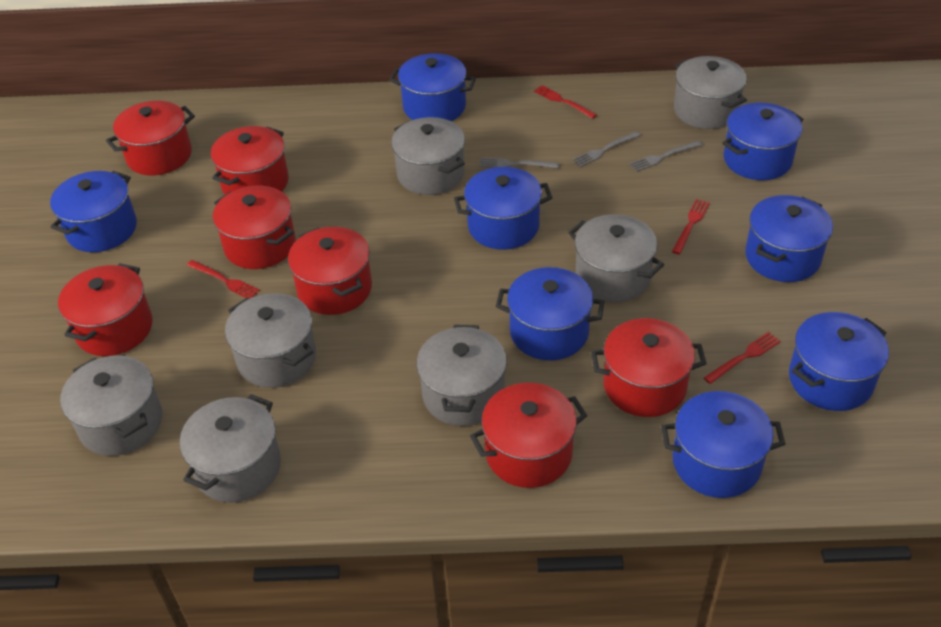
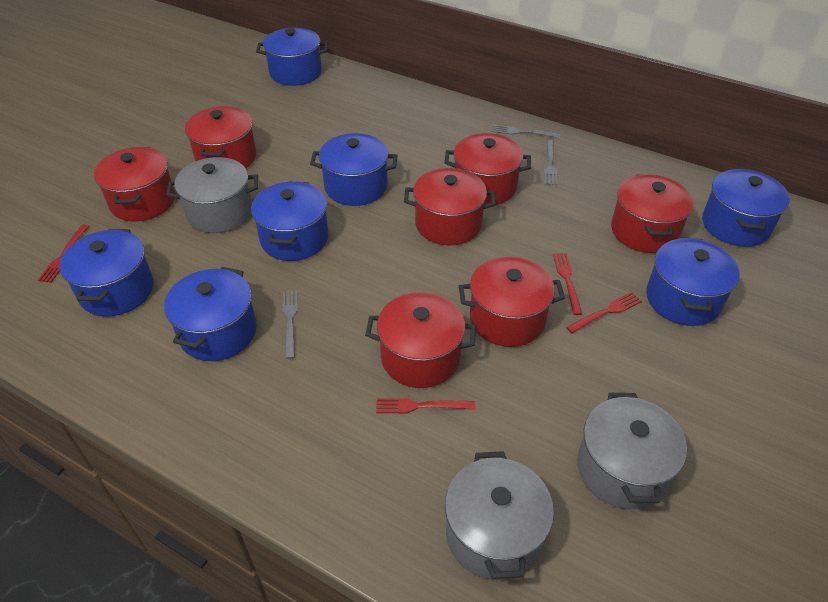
blue pot: [50,171,137,252] [389,53,476,121] [454,167,553,250] [496,267,605,361] [661,391,785,498] [722,103,804,180] [745,195,833,282] [789,312,889,411] = 8 -> [60,229,154,317] [164,267,257,361] [251,181,329,261] [256,28,328,86] [310,133,398,206] [646,237,740,326] [702,169,790,247] = 7
grey pot: [60,356,162,456] [180,394,281,503] [225,293,316,388] [391,117,465,195] [416,325,507,426] [568,214,664,302] [674,56,747,129] = 7 -> [166,157,258,233] [445,451,554,580] [577,393,687,510] = 3

